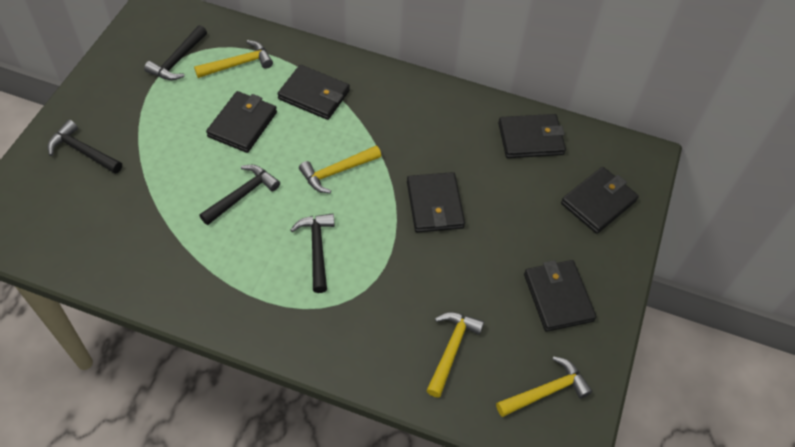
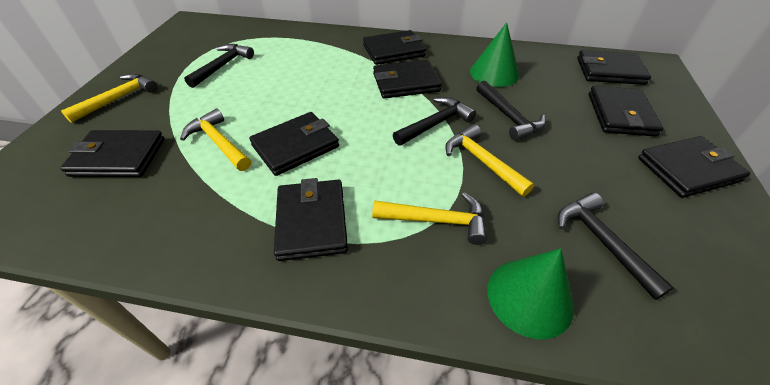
black wallet: [206,91,277,153] [277,65,350,120] [407,172,465,233] [498,114,566,158] [524,260,597,332] [561,167,639,234] = 6 -> [60,130,164,177] [249,112,339,176] [274,178,348,261] [363,30,426,65] [373,60,442,99] [577,50,651,85] [589,86,663,137] [638,136,750,198] = 8
green cone: none = 0 -> [470,22,519,87] [487,248,574,339] = 2

